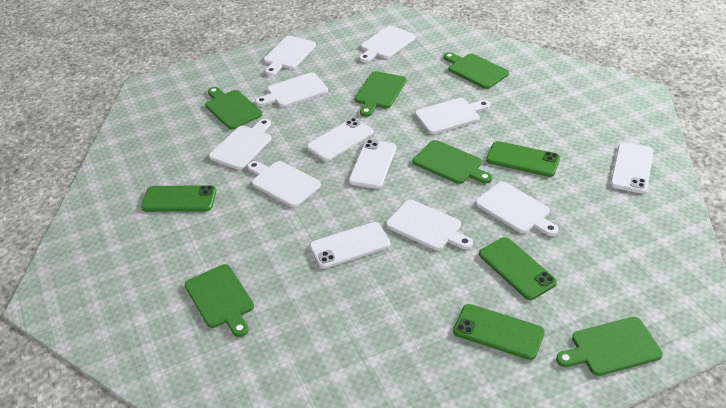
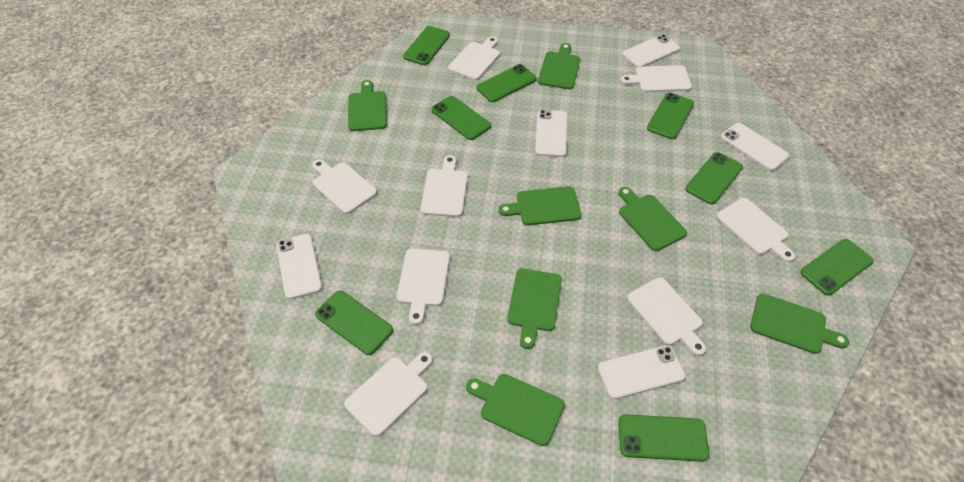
green cutting board: [185,264,254,337] [205,87,263,130] [355,71,407,117] [413,140,492,184] [443,52,509,89] [556,317,663,376] = 6 -> [348,80,387,131] [466,374,565,446] [499,186,581,225] [507,269,562,349] [538,43,580,89] [618,187,687,251] [750,293,849,354] = 7
green phone: [141,185,216,212] [453,304,545,360] [479,237,557,300] [486,141,560,177] = 4 -> [315,290,393,355] [403,26,450,65] [431,96,491,140] [476,64,537,102] [618,414,709,462] [647,93,694,139] [685,152,743,205] [800,239,874,296] = 8
white phone: [307,118,373,161] [310,222,390,269] [349,140,396,189] [610,142,653,193] = 4 -> [276,234,322,299] [535,110,568,157] [598,345,686,399] [622,34,680,67] [721,123,789,171] = 5

